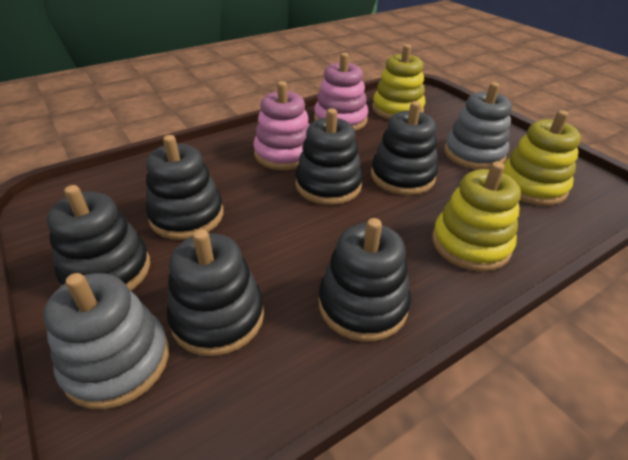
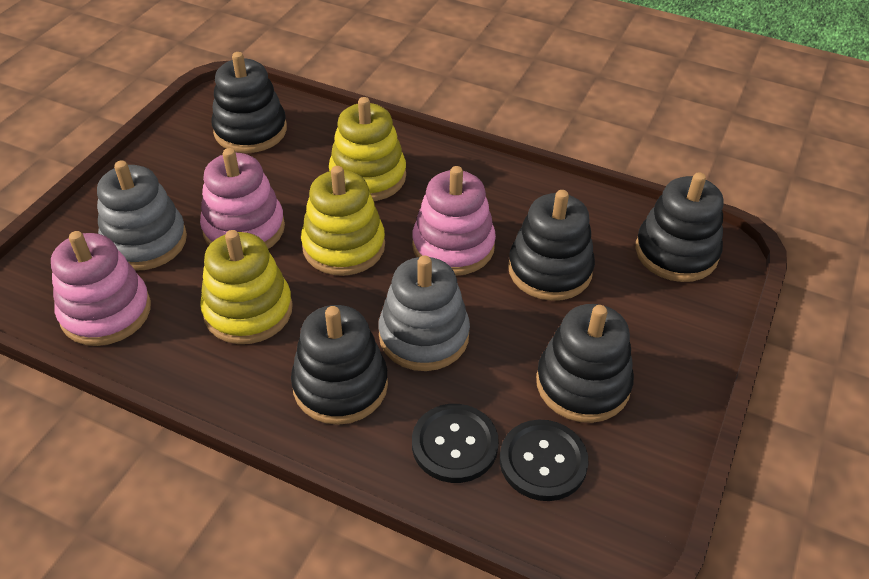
black button: none = 0 -> [412,404,499,483] [500,420,589,501] = 2
black stacking toy: [47,185,150,291] [146,135,224,240] [166,229,264,356] [295,108,363,205] [318,218,411,342] [371,101,438,195] = 6 -> [211,52,287,153] [291,305,388,425] [508,190,595,301] [536,304,634,423] [636,172,723,282] = 5
pink stacking toy: [253,81,310,170] [314,53,368,131] = 2 -> [51,231,151,346] [200,148,285,249] [412,166,496,276] = 3

